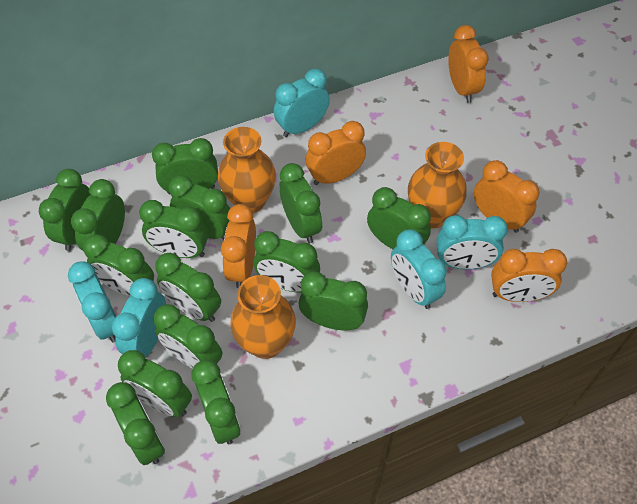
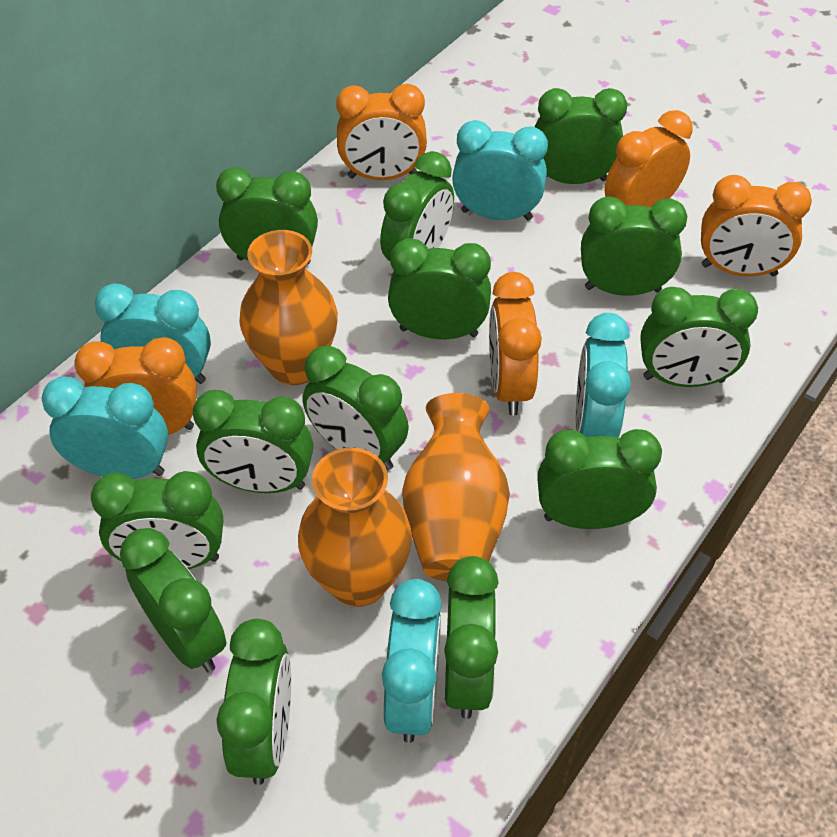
green clock: [39,169,91,251] [71,179,125,251] [83,234,154,296] [106,382,165,465] [118,350,192,417] [139,200,209,258] [152,138,218,194] [154,304,223,369] [155,253,221,322] [169,175,230,240] [191,360,240,444] [253,231,320,293] [279,163,322,243] [298,272,368,330] [367,187,431,249] = 15 -> [91,471,223,569] [120,528,226,672] [193,390,313,493] [216,167,318,265] [216,619,291,785] [303,346,409,470] [380,151,454,261] [388,238,491,339] [444,556,498,719] [534,88,627,184] [537,429,662,529] [581,197,687,296] [640,287,758,387] = 13

